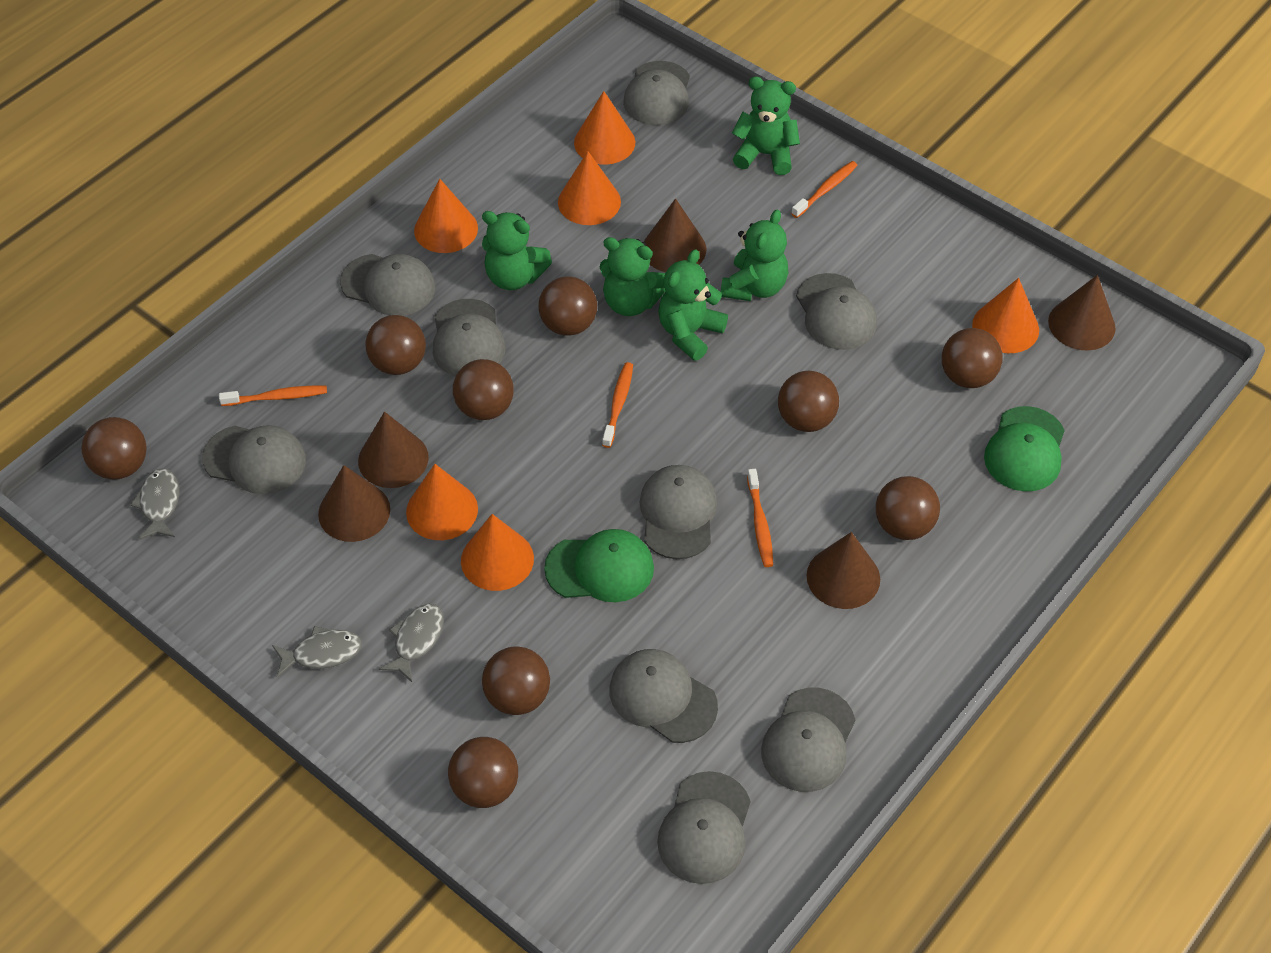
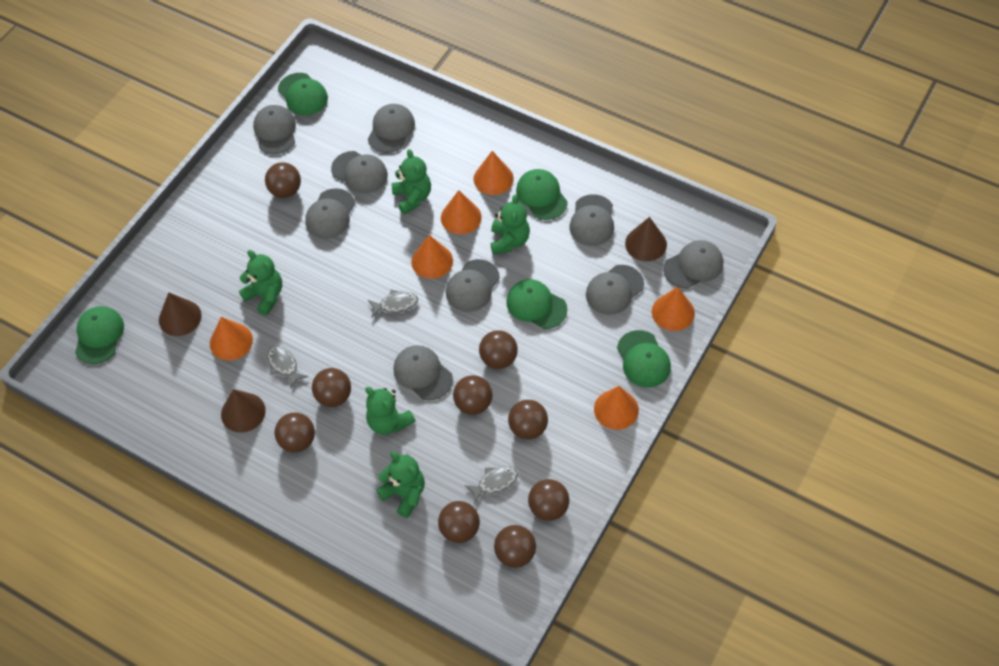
brown cone: [318,465,390,542] [358,411,429,488] [644,198,706,272] [806,532,880,609] [1048,275,1116,350] = 5 -> [159,292,202,336] [221,389,266,433] [625,217,667,261] = 3
green cap: [544,529,654,602] [984,406,1065,492] = 2 -> [75,306,124,364] [278,73,328,115] [506,279,568,329] [516,169,568,220] [617,330,671,387] = 5
orange toothbrush: [219,386,327,406] [602,362,633,448] [747,469,773,567] [791,161,858,218] = 4 -> none = 0

